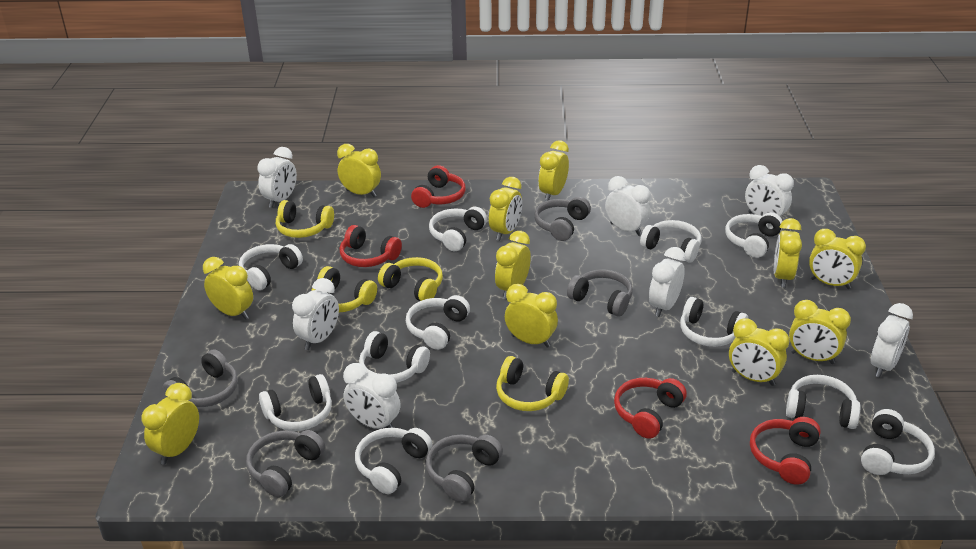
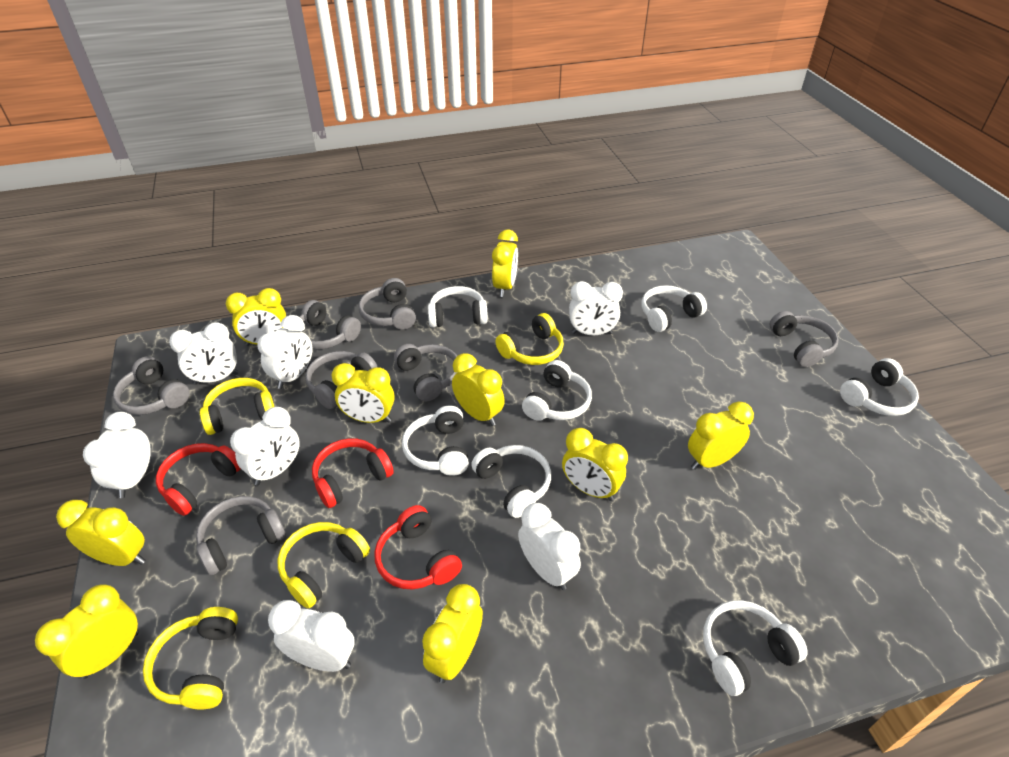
grey headphones: [162,350,238,407] [246,430,325,497] [426,435,503,502] [534,197,591,241] [567,269,633,317] = 5 -> [113,356,190,415] [196,496,286,575] [299,300,361,349] [305,351,378,409] [359,278,416,330] [394,344,457,401] [769,311,839,367] = 7
red headphones: [340,225,402,267] [411,165,466,208] [614,378,687,439] [750,417,821,485] = 4 -> [156,443,241,516] [312,438,394,508] [374,505,462,590] = 3
white headphones: [239,244,303,290] [259,374,332,431] [355,428,432,494] [359,331,430,383] [406,295,470,350] [429,207,487,251] [640,220,701,263] [680,297,748,347] [725,213,783,258] [786,375,860,429] [861,409,935,475] = 11 -> [402,406,469,476] [428,286,488,328] [471,445,551,518] [522,360,592,421] [642,285,707,332] [703,600,807,696] [840,358,919,416] = 7
yellow clock: [141,383,199,465] [203,257,253,320] [337,144,381,197] [489,177,522,241] [495,231,531,300] [505,284,558,348] [538,140,569,201] [729,319,790,386] [774,218,802,288] [789,300,851,364] [809,229,866,289] = 11 -> [35,585,139,679] [56,500,145,566] [226,288,286,346] [331,363,395,423] [422,584,483,683] [452,353,505,426] [492,229,518,297] [562,428,628,501] [688,402,754,470] = 9

